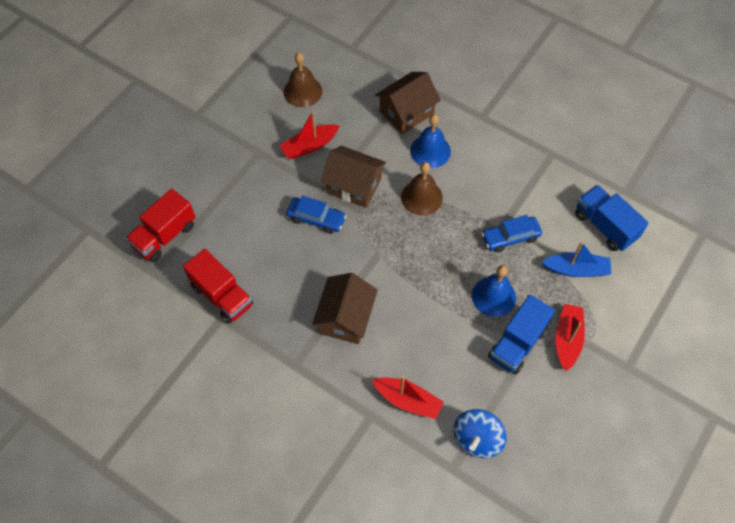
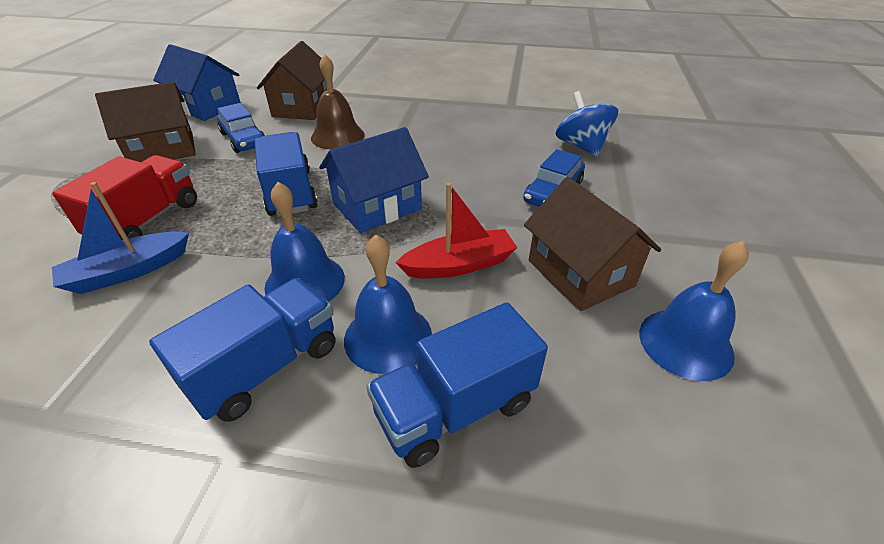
blue bell: [410,114,451,168] [472,265,516,317] = 2 -> [265,182,345,302] [344,235,432,374] [639,241,749,381] = 3
blue house: none = 0 -> [153,44,241,121] [319,127,429,233] = 2
blue truck: [488,295,555,375] [575,185,649,251] = 2 -> [149,278,336,422] [255,132,318,216] [366,302,548,468] = 3
brown bell: [284,52,322,107] [401,162,443,216] = 2 -> [311,54,365,149] = 1
red boat: [279,111,339,159] [372,376,444,419] [556,304,585,371] = 3 -> [395,183,517,278] = 1
red truck: [125,189,195,262] [183,249,253,324] = 2 -> [52,155,197,240] = 1

